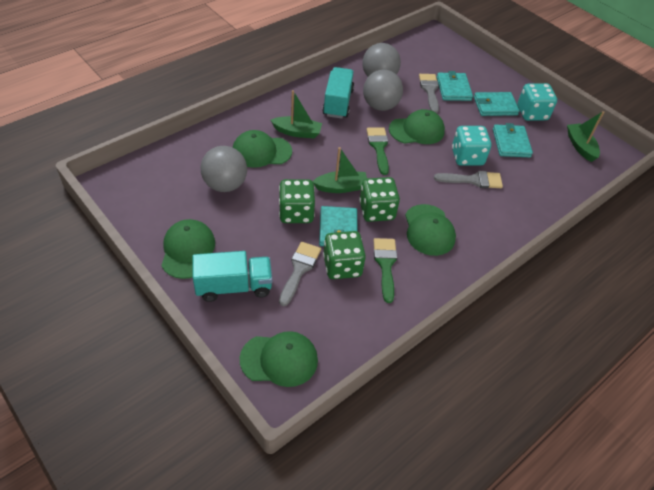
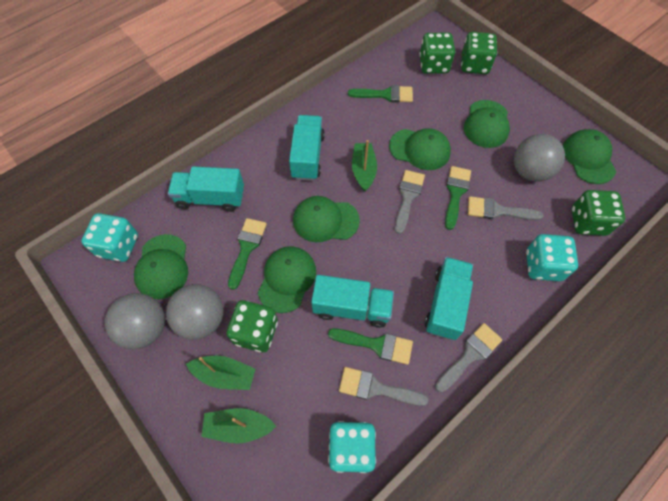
green brush: [367,127,389,175] [373,238,397,303] = 2 -> [228,218,267,290] [328,328,413,365] [348,85,413,103] [445,166,471,230] = 4
green cap: [161,219,215,279] [233,130,292,168] [240,331,318,387] [389,109,445,144] [405,204,456,256] = 5 -> [134,234,188,299] [258,246,316,313] [293,196,360,242] [389,128,451,170] [464,100,510,148] [563,129,616,184] = 6
green dice: [279,179,315,223] [323,231,366,279] [359,177,400,222] = 3 -> [227,300,278,352] [419,33,455,74] [461,32,497,74] [571,190,625,236] = 4
grey brush: [279,242,321,306] [419,74,439,113] [434,171,503,188] = 3 -> [339,367,428,406] [395,170,425,234] [435,323,502,392] [468,196,543,220] = 4
turquoise dice: [452,126,491,166] [517,83,557,121] = 2 -> [81,213,138,262] [328,421,376,473] [526,234,578,281] = 3
turquoise truck: [192,251,273,302] [322,67,354,119] = 2 -> [168,167,244,212] [289,115,325,181] [311,275,394,328] [425,257,473,340] = 4
turquoise wallet: [319,206,357,246] [437,71,473,101] [474,92,520,116] [493,123,533,157] = 4 -> none = 0

